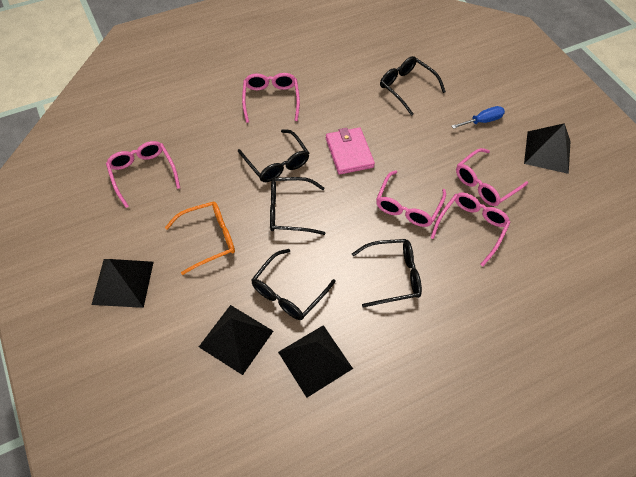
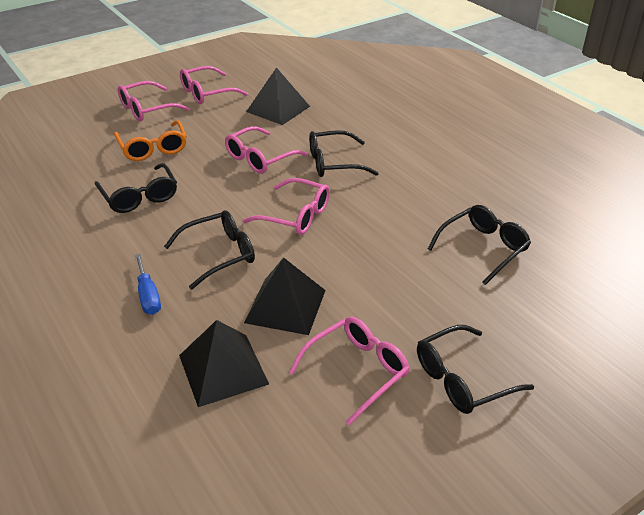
black pyramid: [91,259,154,308] [199,305,273,375] [278,325,353,398] [524,123,571,174] = 4 -> [179,320,269,407] [244,257,326,335] [246,67,310,125] = 3
pink wallet: [326,127,375,175] = 1 -> none = 0

